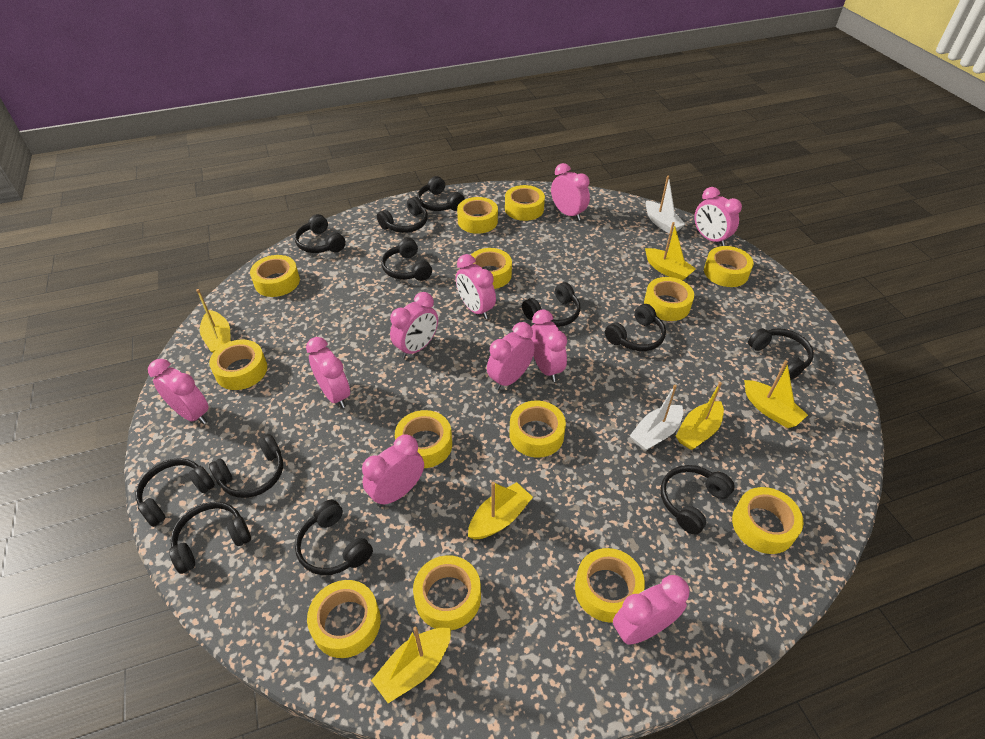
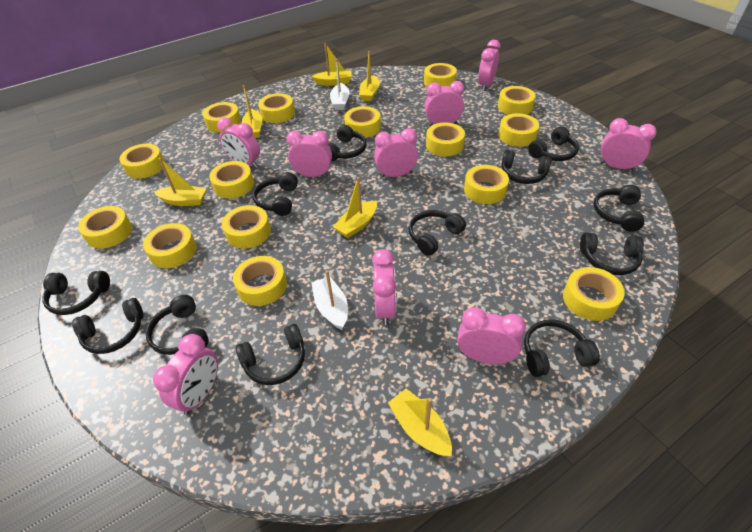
pink clock: [148,359,209,424] [306,337,350,408] [362,434,424,507] [390,292,438,358] [456,254,496,319] [487,322,535,390] [530,309,567,382] [551,163,590,221] [613,575,689,645] [695,187,742,246] = 10 -> [153,334,218,415] [217,117,260,168] [286,131,332,177] [372,249,396,325] [374,128,418,178] [425,81,464,126] [457,307,526,364] [478,40,501,91] [600,118,656,171] = 9
yellow tape: [209,339,267,390] [250,255,300,297] [307,580,381,658] [395,410,452,468] [413,555,481,630] [457,197,498,234] [471,248,512,289] [505,185,545,221] [509,401,566,458] [575,548,645,623] [644,277,694,321] [704,246,754,287] [732,487,804,554] = 13 -> [78,206,132,249] [119,144,165,179] [143,223,197,268] [203,102,241,133] [209,161,254,198] [222,205,271,248] [233,256,287,306] [258,93,295,123] [344,106,381,138] [424,63,457,87] [426,123,465,157] [464,165,509,204] [498,86,536,115] [499,113,539,147] [563,267,625,321] = 15

